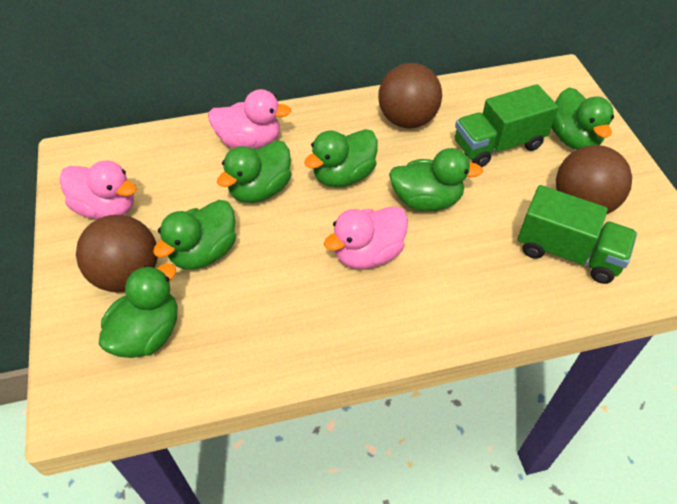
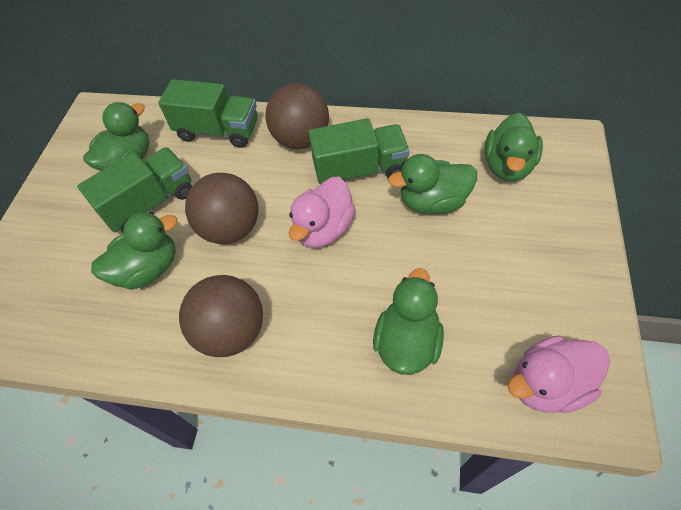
green duck: [99,263,178,358] [153,200,236,270] [217,141,291,203] [304,129,378,188] [389,148,483,211] [551,87,614,150] = 6 -> [83,102,149,171] [91,212,178,290] [373,268,444,375] [388,154,477,214] [484,113,543,181] = 5
green truck: [455,84,558,167] [518,185,637,284] = 2 -> [77,147,192,232] [158,79,258,148] [308,118,410,184] = 3
pink duck: [60,161,137,219] [208,89,291,149] [324,206,408,269] = 3 -> [289,177,356,248] [507,335,610,413] = 2

